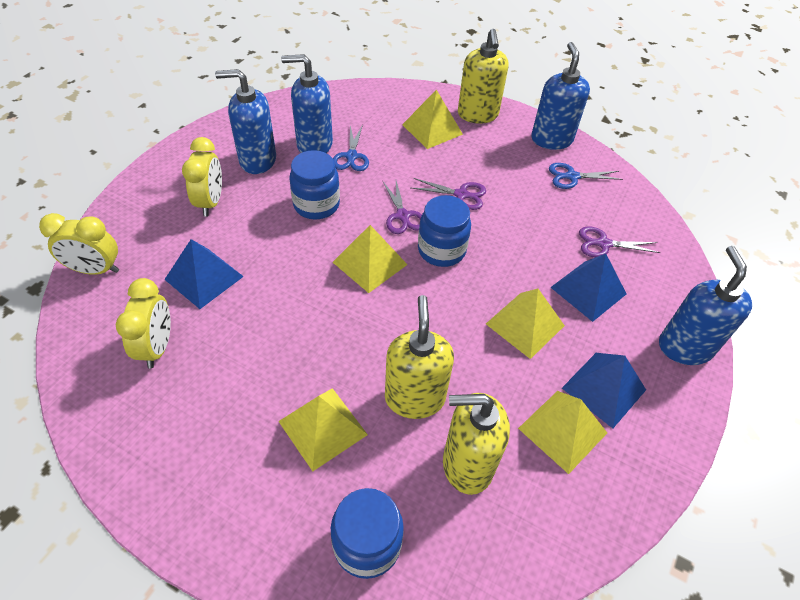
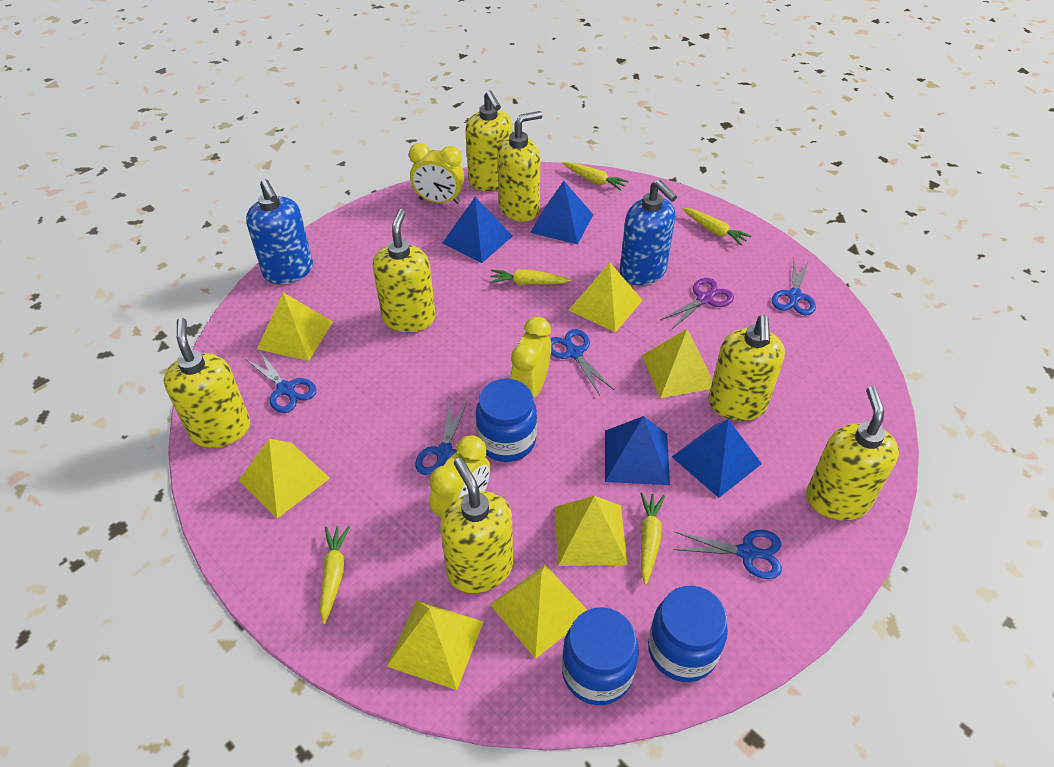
blue pyramid: [164,239,244,309] [550,253,627,322] [562,353,646,428] = 3 -> [442,197,513,263] [530,181,593,244] [605,416,670,485] [672,419,762,498] = 4
blue scissors: [333,125,369,171] [549,163,623,189] = 2 -> [245,350,317,413] [415,402,467,475] [550,329,614,395] [673,530,782,579] [772,258,816,315] = 5
blue soap dispenser: [215,69,276,174] [281,54,333,153] [531,42,590,150] [659,246,752,365] = 4 -> [246,179,313,284] [620,180,677,285] = 2
purple scissors: [383,181,422,234] [411,178,486,210] [579,226,660,257] = 3 -> [660,278,734,330] = 1
yellow carrot: none = 0 -> [320,526,350,624] [490,269,571,285] [563,162,629,191] [640,492,665,585] [683,208,751,246] = 5
yellow pyramid: [278,388,368,471] [333,225,408,293] [402,90,463,149] [486,289,565,359] [518,391,607,474] = 5 -> [239,439,330,518] [257,293,333,361] [387,600,483,690] [490,564,587,659] [555,496,627,566] [568,263,643,332] [642,329,712,398] = 7
yellow soap dispenser: [385,295,454,419] [443,393,510,495] [458,29,508,124] = 3 -> [164,318,250,448] [372,209,435,332] [440,458,513,593] [465,90,513,191] [497,111,543,222] [708,315,785,421] [806,386,899,521] = 7

